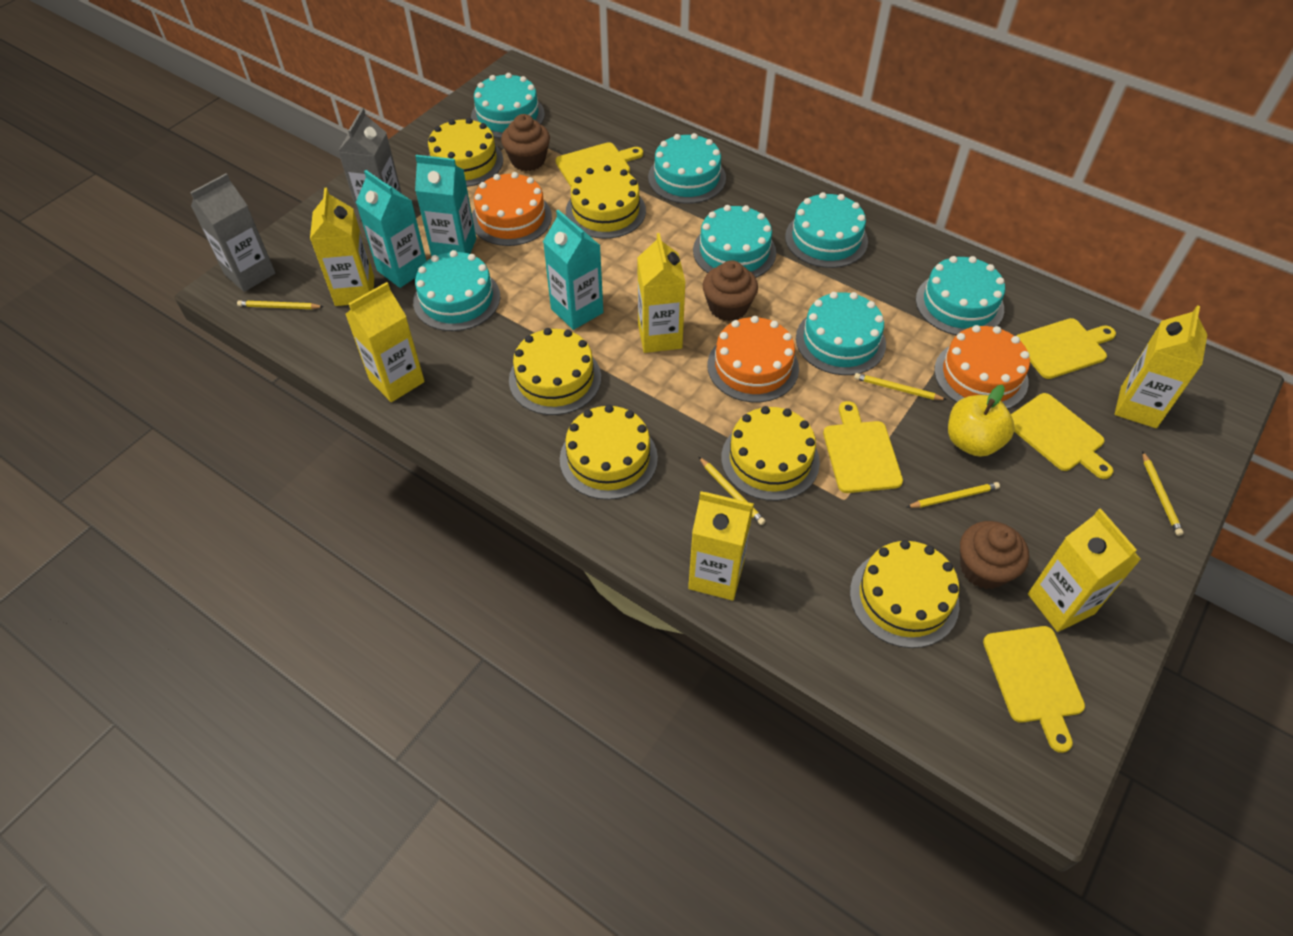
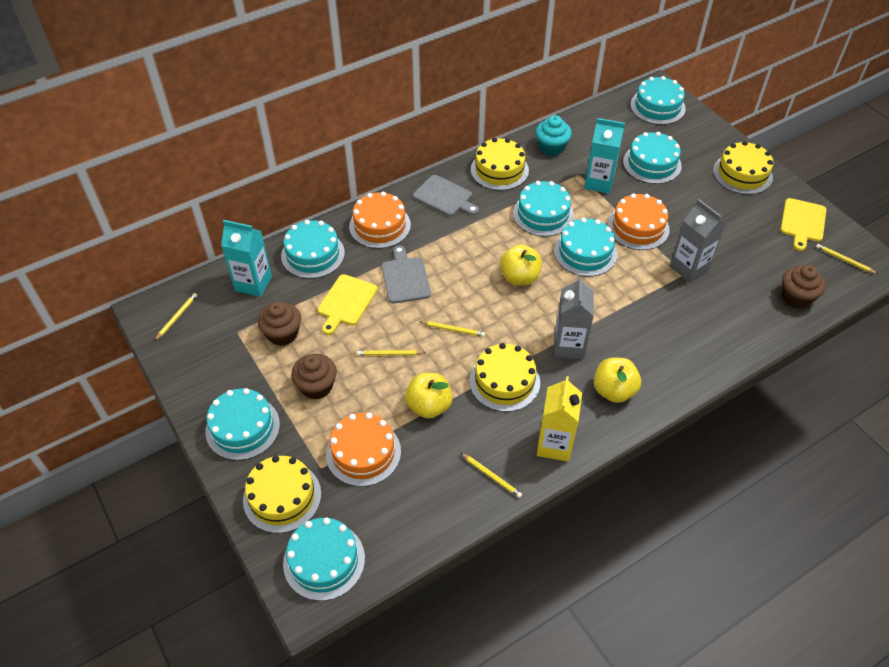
grey cutting board: none = 0 -> [382,246,431,303] [413,175,479,216] = 2
turquoise carton: [356,170,426,288] [415,155,476,257] [543,210,603,330] = 3 -> [221,220,272,297] [584,118,625,194] = 2
turquoise cupcake: none = 0 -> [536,115,572,156] = 1
yellow apple: [948,385,1015,457] = 1 -> [405,373,453,418] [500,244,542,285] [594,358,641,403] = 3
yellow cake: [428,118,503,187] [509,328,601,415] [560,405,658,500] [566,165,646,239] [721,406,820,501] [850,540,960,648] = 6 -> [243,456,321,533] [469,343,540,412] [471,138,529,190] [713,141,773,195] = 4
yellow carton: [310,188,374,306] [345,282,425,402] [637,233,685,353] [688,491,754,600] [1028,508,1141,632] [1115,305,1208,428] = 6 -> [537,376,582,462] = 1
yellow cutting board: [555,142,643,187] [823,401,903,493] [983,626,1085,753] [1011,393,1113,479] [1016,318,1116,379] = 5 -> [318,274,378,335] [780,198,827,251] = 2

